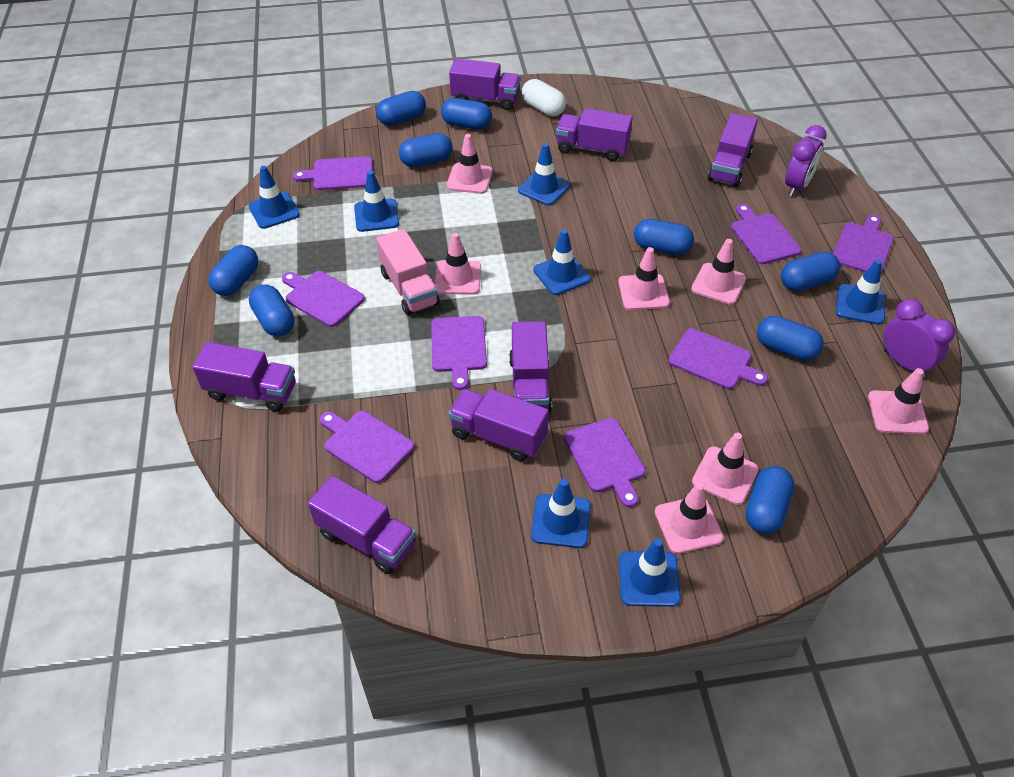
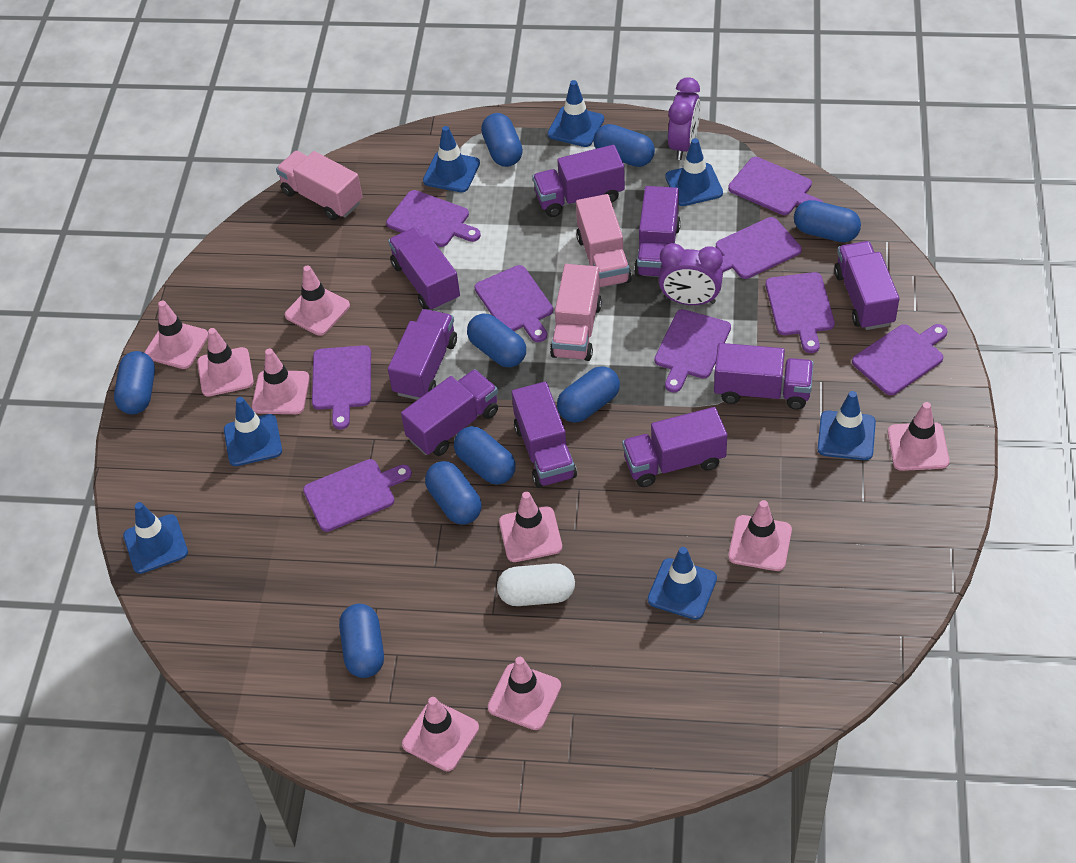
pink traffic cone: [434,233,481,295] [446,134,493,194] [618,247,670,310] [655,483,724,554] [691,239,746,305] [692,433,759,505] [868,368,929,434] = 7 -> [145,301,208,369] [197,328,254,397] [252,349,310,414] [285,265,350,336] [402,697,479,771] [488,657,561,730] [499,492,562,562] [728,500,792,571] [888,402,949,471] = 9
pink truck: [376,229,440,315] = 1 -> [276,151,363,220] [550,264,602,361] [576,194,632,287] = 3
purple cutting board: [282,271,365,327] [293,156,373,190] [320,411,414,483] [431,316,487,390] [564,418,646,507] [668,328,768,389] [731,204,802,264] [833,215,894,272] = 8 -> [303,459,412,532] [312,345,371,430] [386,190,481,247] [475,265,553,342] [655,309,731,393] [716,217,802,279] [728,157,824,215] [766,272,835,353] [852,324,948,395] = 9
purple truck: [192,342,296,412] [308,476,416,574] [448,389,549,461] [449,58,521,110] [509,321,552,413] [556,108,633,161] [708,113,758,187] = 7 -> [388,227,460,311] [388,309,457,400] [401,369,498,456] [512,382,577,488] [533,145,625,217] [622,407,727,487] [634,186,681,277] [714,343,814,410] [834,241,899,330] = 9

